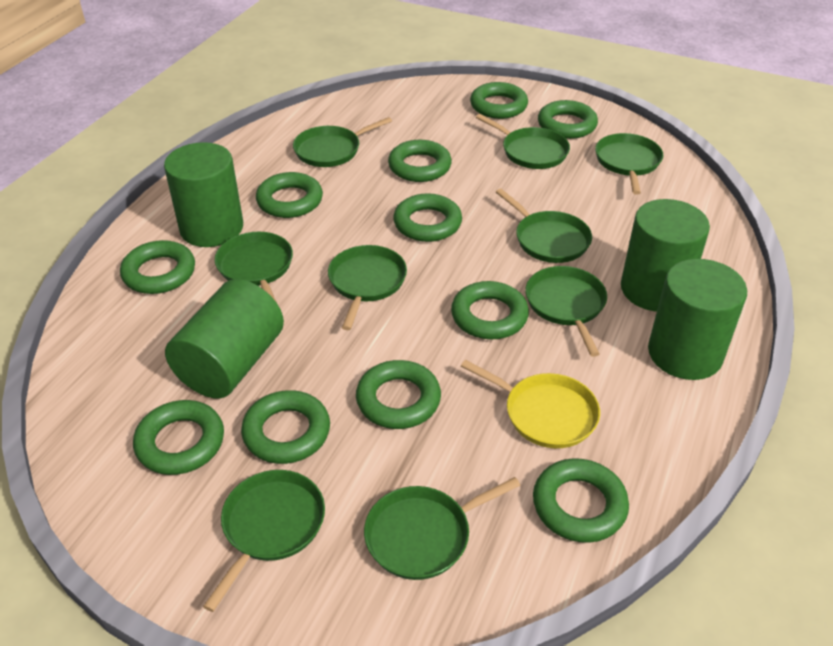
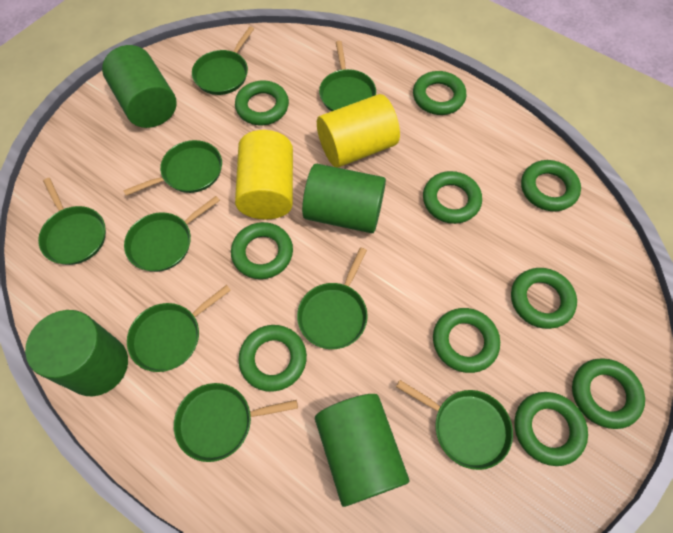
green ring: [120,240,195,294] [133,400,224,475] [241,390,330,464] [256,172,323,218] [356,360,441,429] [388,140,452,182] [393,193,462,242] [451,281,529,339] [470,82,528,119] [533,458,629,543] [538,100,598,139] = 11 -> [231,222,293,279] [235,81,289,125] [238,325,307,392] [413,71,467,115] [423,171,482,224] [433,308,500,373] [511,268,577,329] [514,392,588,466] [521,160,581,211] [572,358,645,429] = 10
yellow cylinder: none = 0 -> [235,130,293,219] [317,94,400,168] = 2
yellow pan: [461,360,600,448] = 1 -> none = 0

